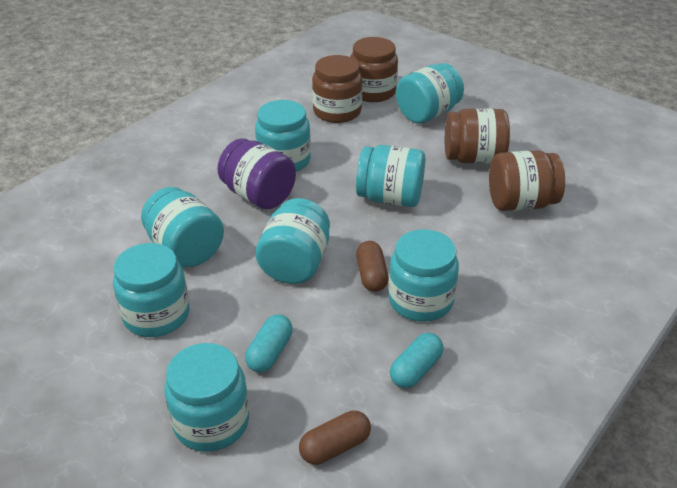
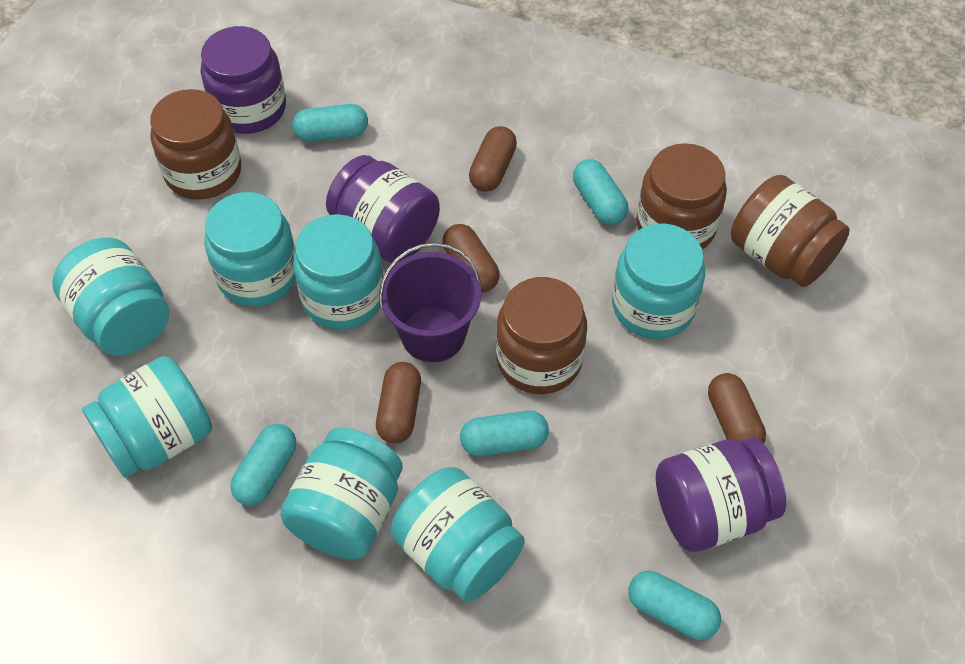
brown capsule: [299,411,371,465] [356,241,389,292] = 2 -> [376,362,421,443] [443,224,500,292] [469,126,517,192] [708,373,766,444] = 4
purple bucket: none = 0 -> [379,242,481,362] = 1
purple jar: [217,138,296,209] = 1 -> [200,26,286,134] [326,155,440,263] [656,438,786,552] = 3
turquoise capsule: [245,314,293,372] [390,333,443,388] = 2 -> [231,424,296,506] [292,104,368,142] [460,411,549,456] [573,159,628,225] [628,571,721,640] = 5
turquoise jar: [113,243,190,337] [141,187,224,268] [164,343,249,452] [255,100,311,172] [255,198,330,284] [356,145,425,207] [388,229,459,322] [396,63,464,124] = 8 -> [52,238,169,356] [82,356,212,478] [204,192,296,306] [280,428,403,560] [293,214,384,330] [391,467,525,602] [612,223,705,339] = 7

